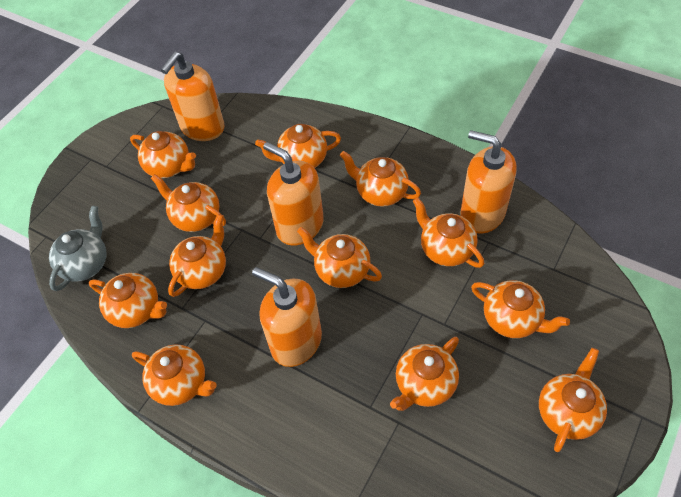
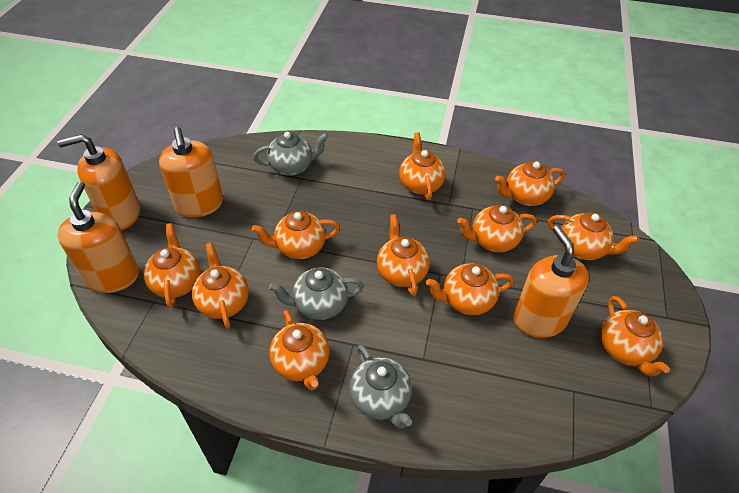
grey teapot: [49,206,106,291] = 1 -> [253,132,328,176] [269,267,364,320] [350,345,412,429] = 3
orange teapot: [89,273,167,328] [130,131,196,178] [132,344,217,406] [151,174,226,232] [168,214,226,297] [255,124,341,168] [297,227,382,288] [340,151,421,207] [390,337,459,411] [413,197,484,268] [471,280,570,338] [539,348,607,452] = 12 -> [144,223,200,308] [192,242,249,329] [252,211,340,259] [269,310,329,391] [377,214,430,296] [399,132,446,200] [426,263,514,315] [457,205,537,252] [495,161,565,206] [548,213,639,260] [600,296,670,377] = 11

